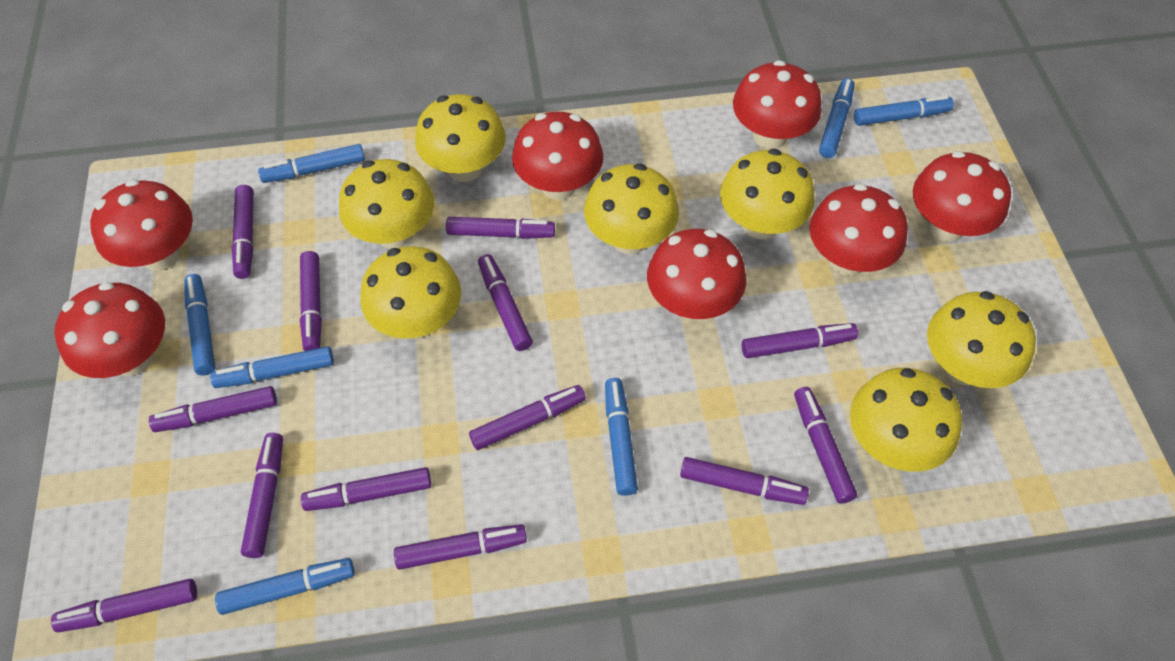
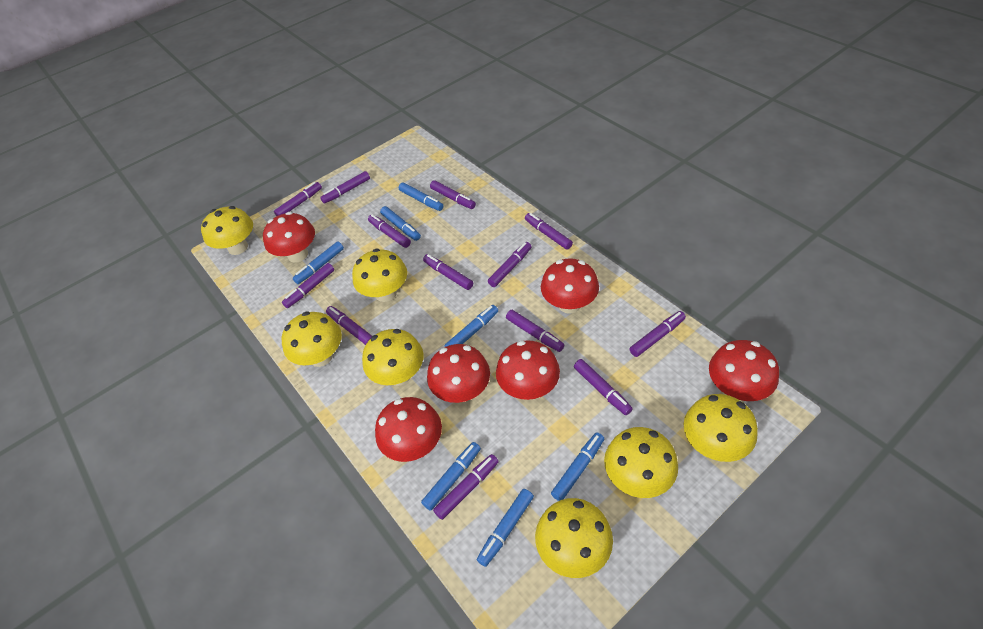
red mushroom: [54,282,165,378] [90,179,193,271] [512,111,603,200] [647,229,746,320] [733,60,822,149] [809,184,908,276] [913,151,1011,242] = 7 -> [263,212,315,262] [375,397,442,462] [427,344,490,403] [496,340,560,400] [541,258,599,314] [709,340,779,401] = 6

